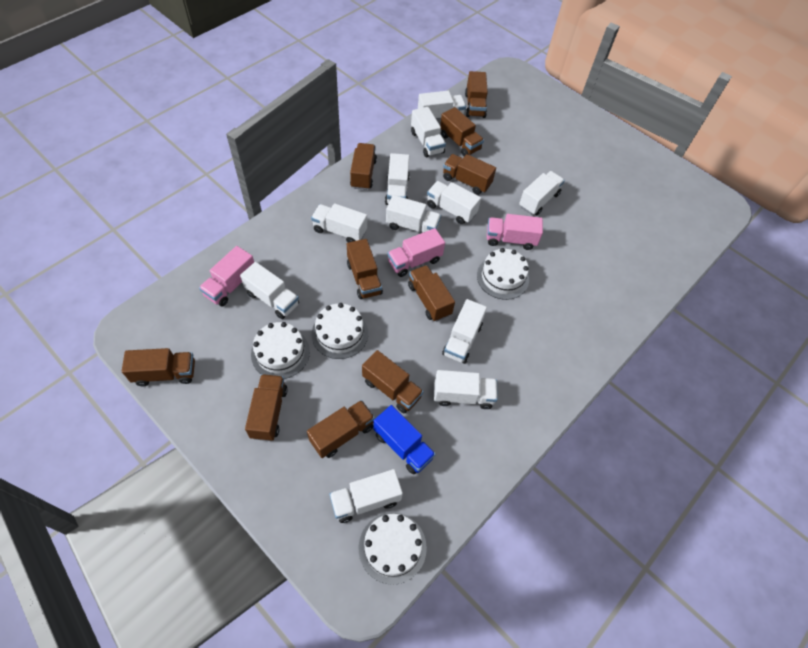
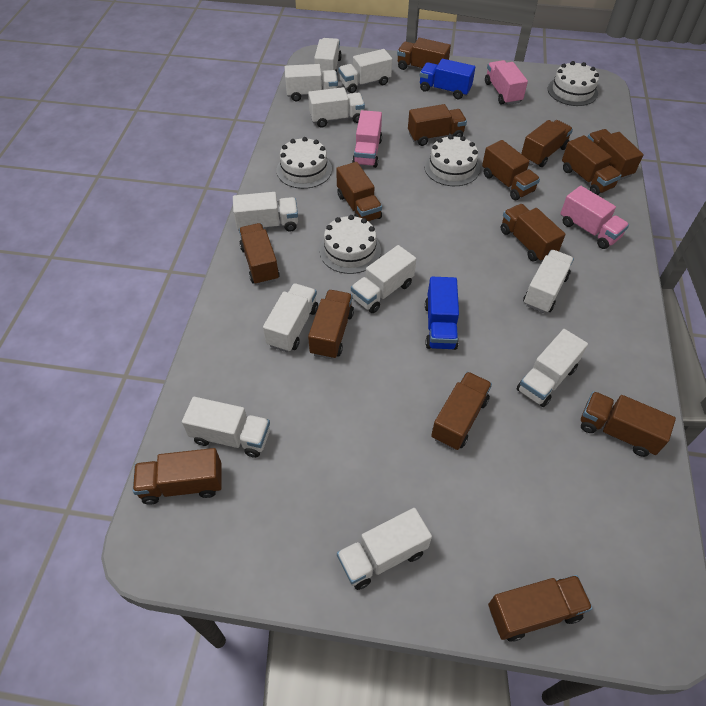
blue truck: [373,405,436,475] = 1 -> [420,59,475,99] [425,277,459,350] = 2
brown truck: [122,348,195,386] [245,374,288,441] [307,400,375,458] [347,239,383,299] [350,143,377,190] [362,350,424,413] [408,265,455,322] [440,107,484,156] [443,154,496,195] [465,71,488,118] = 10 -> [133,448,222,505] [239,223,280,285] [308,290,354,359] [336,162,382,222] [397,38,451,70] [408,104,467,146] [431,372,492,450] [482,140,540,200] [488,575,593,642] [501,204,565,262] [521,120,573,167] [562,135,622,195] [581,391,676,457] [587,129,644,180] = 14

